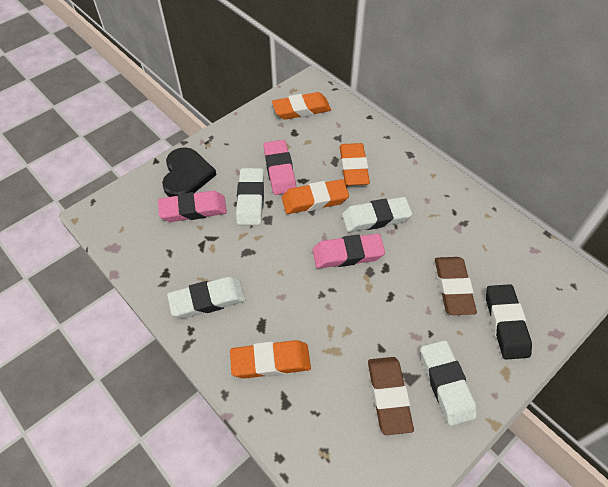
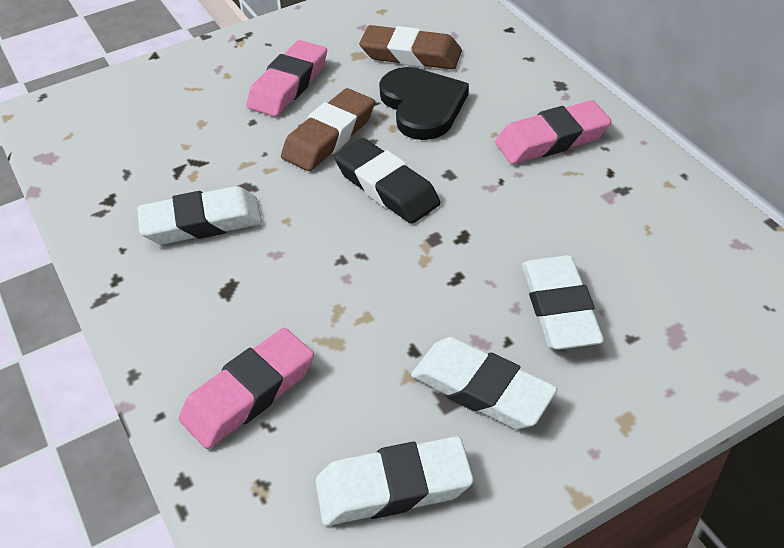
orange eraser: [230,340,311,379] [272,92,331,120] [282,179,349,214] [340,143,370,186] = 4 -> none = 0

